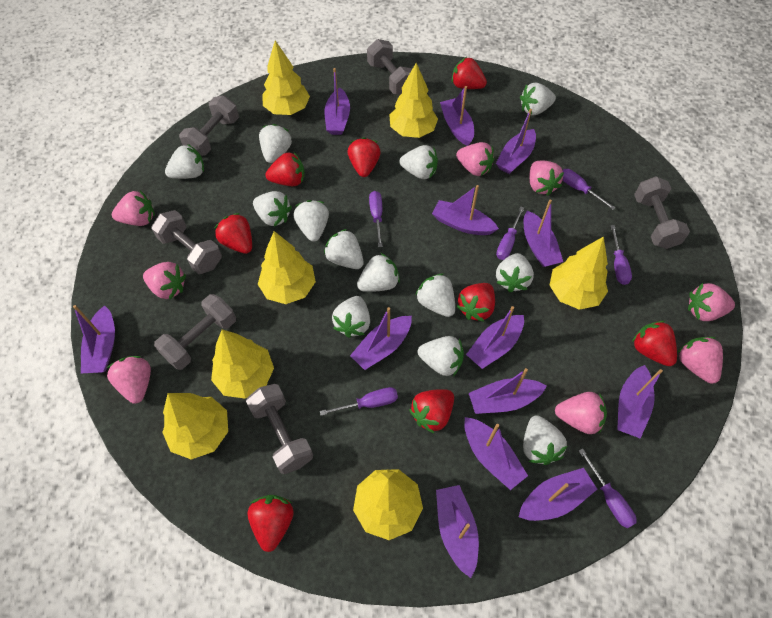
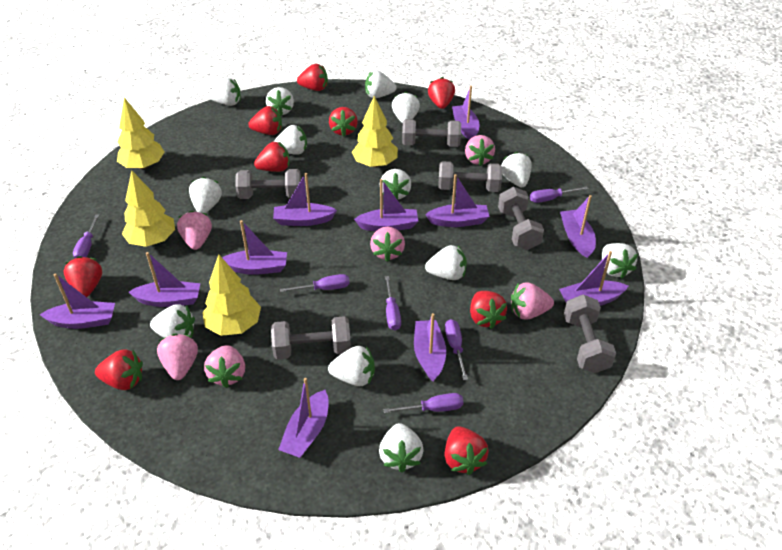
pink strawberry: [107,356,151,404] [112,191,155,226] [143,262,186,300] [456,142,494,176] [529,161,564,196] [555,392,607,434] [678,337,723,384] [688,283,735,321] = 8 -> [157,334,198,380] [177,210,212,250] [204,345,245,388] [370,226,405,262] [465,135,495,166] [511,282,554,320] = 6
purple boat: [73,305,115,373] [324,68,350,135] [350,307,412,370] [432,185,499,235] [436,485,479,578] [440,86,474,146] [464,417,528,490] [466,306,524,369] [469,368,547,414] [496,109,536,174] [519,468,597,521] [524,199,563,267] [617,365,663,439] = 13 -> [40,273,115,329] [129,252,200,307] [222,220,287,275] [273,173,337,226] [278,378,329,458] [354,179,418,231] [414,313,446,382] [425,174,490,227] [452,86,479,140] [559,251,628,306] [560,195,596,258] = 11
red strawberry: [214,213,252,254] [247,495,294,552] [265,152,305,186] [348,137,381,177] [409,389,454,433] [452,57,487,89] [457,283,495,322] [632,321,677,366] = 8 -> [64,256,102,297] [95,349,143,390] [248,106,282,135] [254,141,289,172] [297,64,328,91] [329,107,358,137] [428,77,455,109] [444,426,488,475] [470,291,507,329] = 9
yellow tree: [162,393,228,460] [211,330,274,399] [258,231,316,304] [263,41,310,115] [353,469,423,540] [389,63,438,138] [549,236,608,310] = 7 -> [117,97,164,170] [122,170,175,247] [202,255,261,336] [352,96,398,168] = 4

